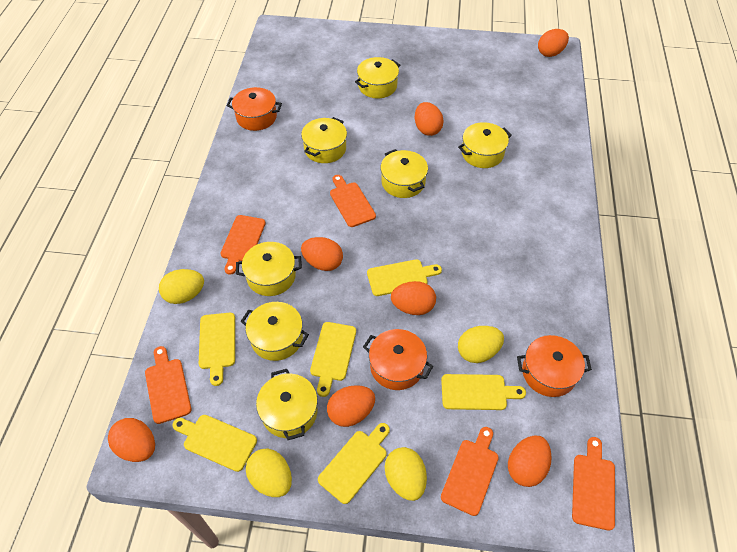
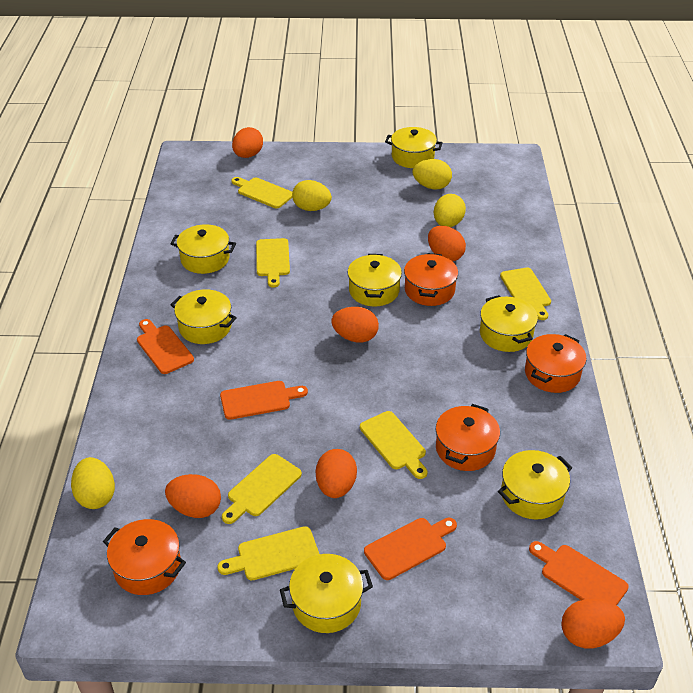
orange cutting board: [145,346,191,424] [220,215,266,275] [330,175,376,227] [441,427,499,516] [572,437,615,531] = 5 -> [137,319,194,374] [220,381,308,420] [364,518,457,580] [529,541,629,605] = 4
orange egg: [108,418,155,462] [301,237,343,271] [327,385,375,427] [391,281,436,315] [415,102,444,136] [508,435,552,487] [538,29,569,57] = 7 -> [165,474,221,518] [232,127,263,158] [316,449,357,498] [331,307,379,343] [428,226,466,262] [561,599,625,649] = 6
orange pot: [227,87,282,131] [363,329,433,390] [517,335,592,397] = 3 -> [103,519,186,595] [404,253,458,306] [436,404,500,471] [525,334,587,393] = 4

